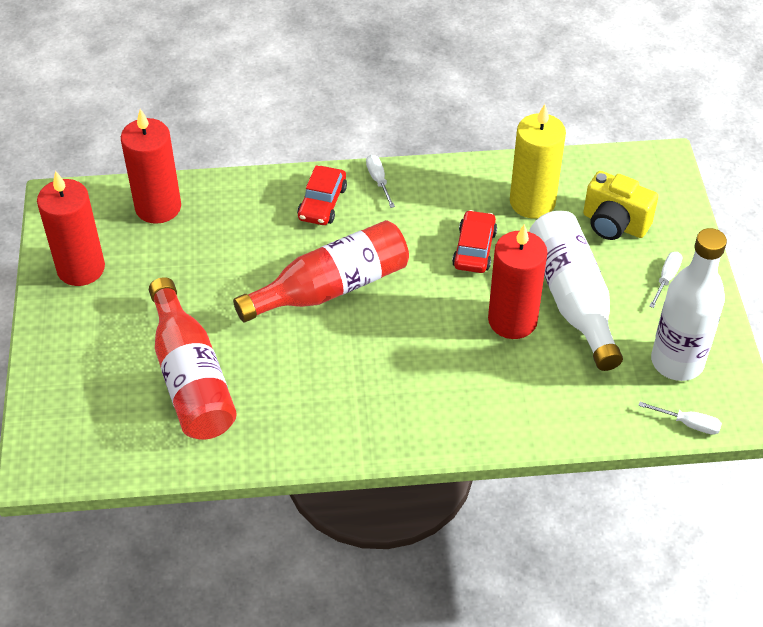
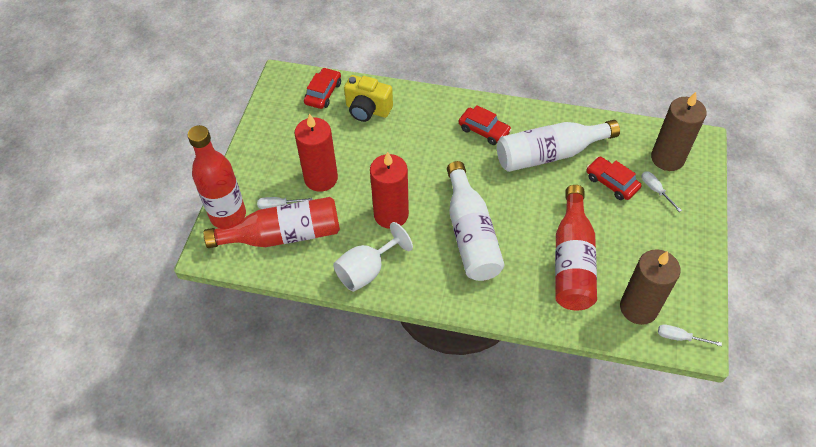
brown candle: none = 0 -> [620,249,681,325] [651,92,706,171] = 2
red bottle: [149,277,237,440] [233,220,409,322] = 2 -> [187,125,246,228] [203,197,340,248] [555,185,597,311] = 3
red candle: [37,171,105,286] [121,109,181,224] [488,224,547,339] = 3 -> [294,113,338,192] [370,152,409,229] = 2
red car: [297,165,347,225] [452,210,497,273] = 2 -> [304,68,341,109] [459,105,512,145] [586,157,641,200] = 3
white goblet: none = 0 -> [333,222,413,292] = 1
yellow candle: [510,104,566,219] = 1 -> none = 0

